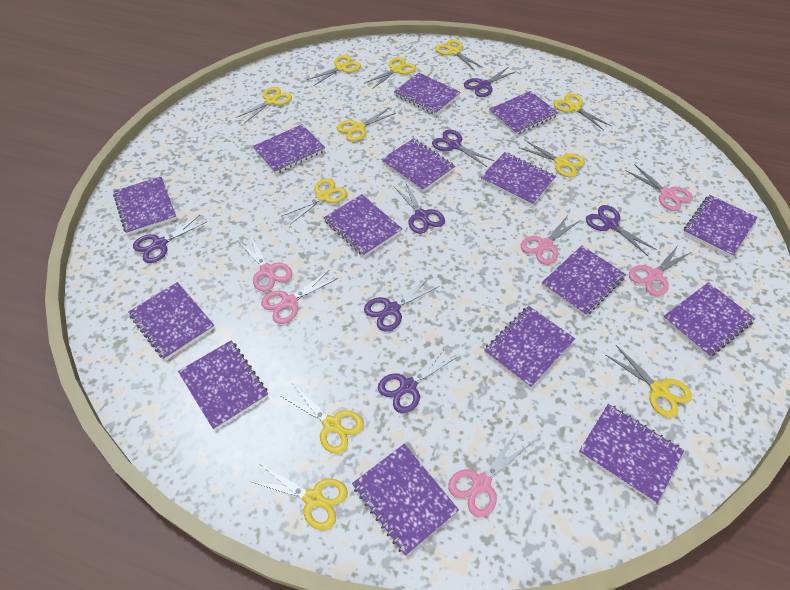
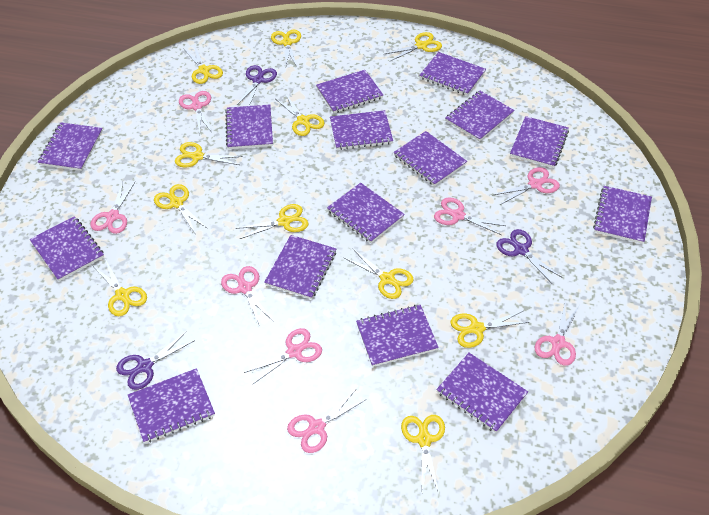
pink scissors: [238,234,292,292] [261,270,338,324] [448,434,529,517] [521,215,581,264] [626,164,693,211] [629,244,691,296] = 6 -> [90,181,135,234] [179,91,212,134] [221,266,274,326] [244,328,322,385] [287,390,365,453] [434,198,506,235] [494,167,560,205] [535,300,580,366] = 8
purple scissors: [133,215,206,263] [364,277,439,332] [378,347,457,413] [394,183,445,234] [432,130,494,167] [464,67,517,97] [586,205,657,256] = 7 -> [116,331,195,390] [237,65,277,106] [496,229,561,284] = 3

